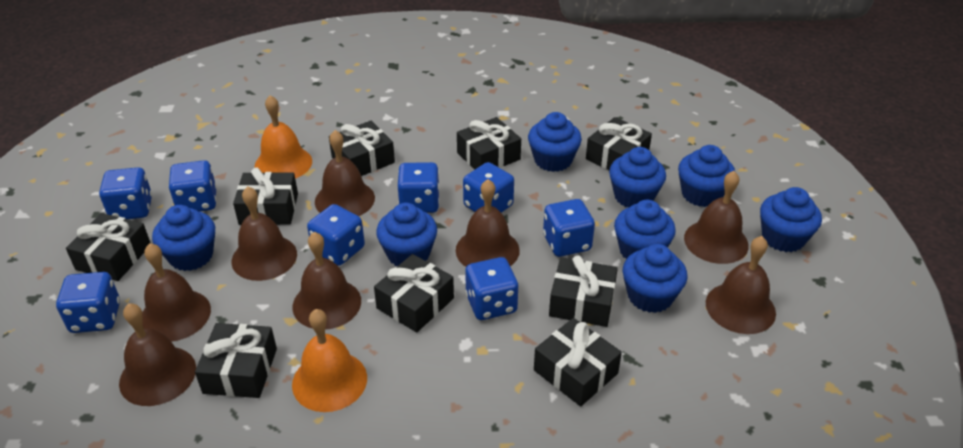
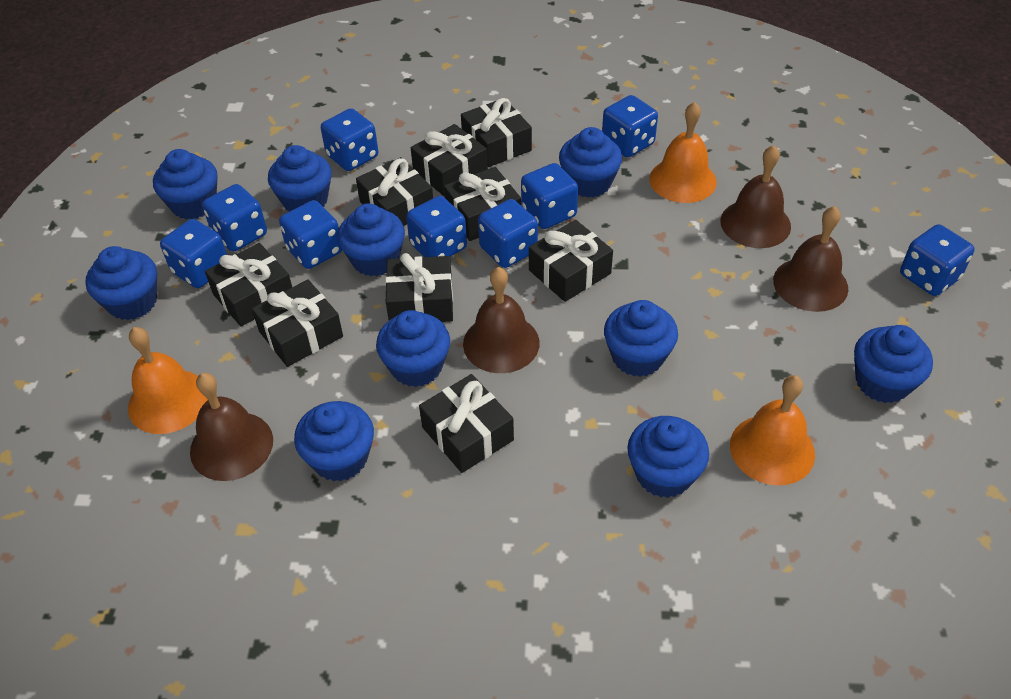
blue cupcake: [152,205,215,271] [376,203,437,266] [528,112,582,172] [609,147,666,208] [614,200,676,259] [622,244,687,313] [678,145,735,207] [760,187,822,252] = 8 -> [85,246,157,320] [153,149,218,219] [268,145,332,212] [294,401,374,482] [338,203,405,276] [376,310,450,387] [559,127,622,198] [604,300,678,377] [627,416,709,498] [854,325,933,403] = 10
blue dice: [56,272,120,333] [99,167,152,219] [169,160,217,212] [307,204,365,266] [398,162,440,213] [463,162,514,213] [465,257,518,320] [543,199,595,257] = 8 -> [160,219,227,288] [202,184,267,252] [279,200,342,269] [321,108,378,171] [406,196,467,257] [478,199,538,268] [521,163,578,229] [602,95,658,157] [900,224,975,296] = 9
brown bell: [119,303,196,406] [142,243,211,342] [232,186,297,281] [292,232,361,330] [315,130,375,216] [456,179,520,267] [684,171,749,264] [706,236,776,334] = 8 -> [190,373,273,481] [463,267,540,373] [720,145,791,248] [773,206,848,312] = 4
orange bell: [254,95,312,179] [292,309,367,412] = 2 -> [128,327,208,434] [649,102,717,203] [730,375,815,485] = 3

